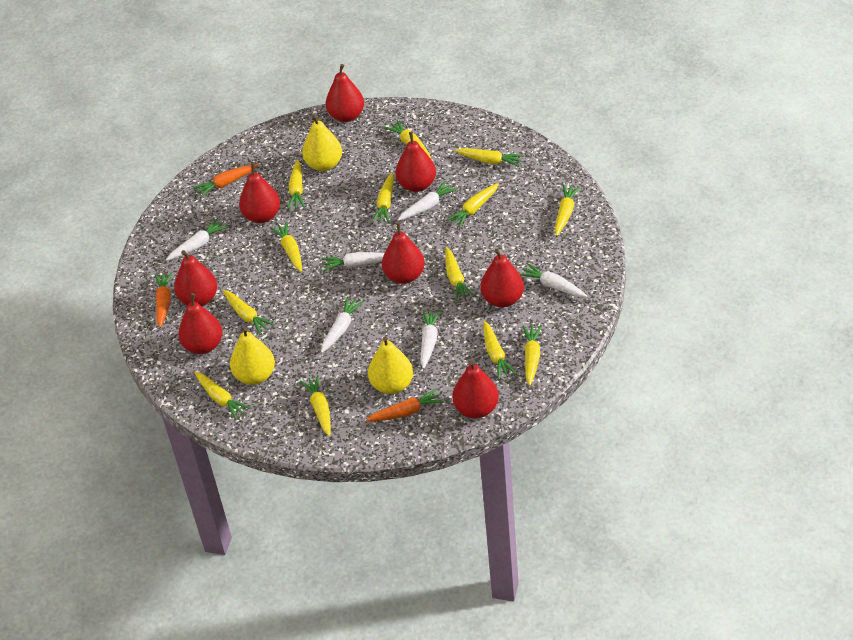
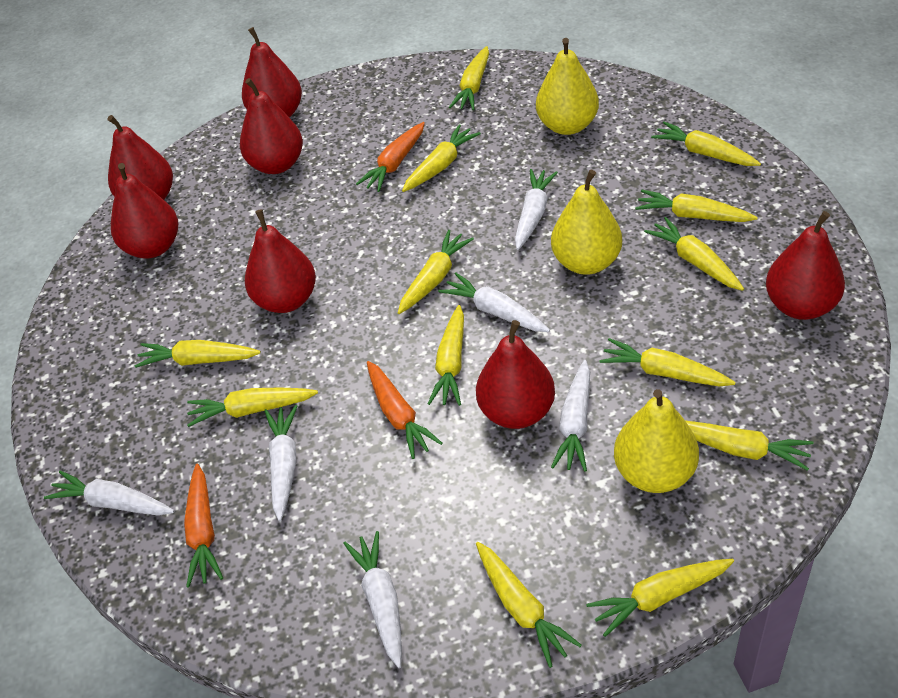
red pear: [174,250,217,306] [178,293,222,354] [239,163,280,223] [326,64,364,122] [382,222,425,284] [396,132,436,192] [452,360,499,418] [480,249,524,308] = 8 -> [108,115,173,200] [111,163,178,259] [240,78,303,174] [242,27,302,118] [245,209,316,313] [476,320,555,429] [766,211,845,320] = 7

